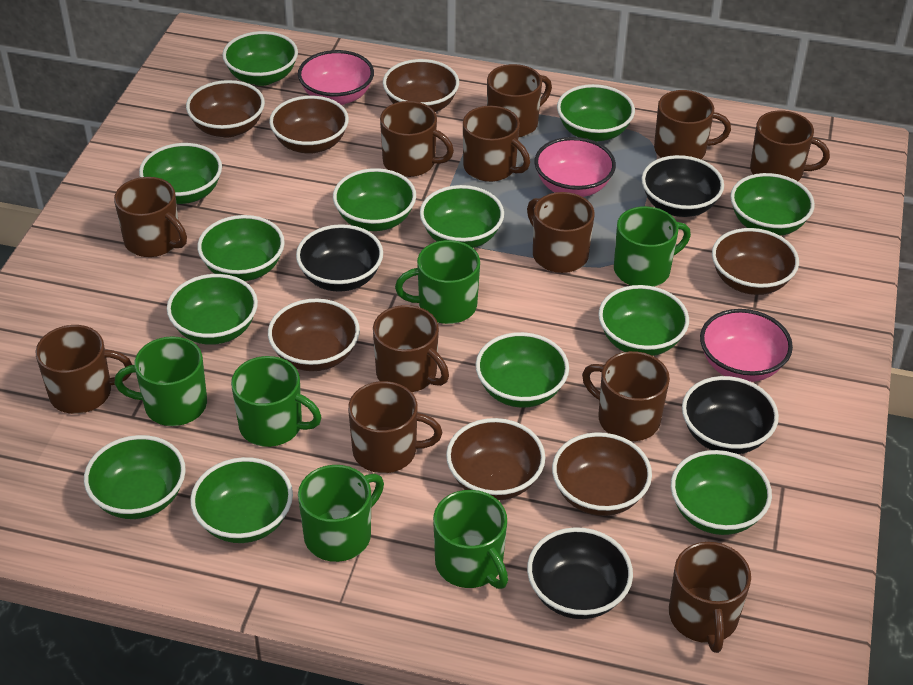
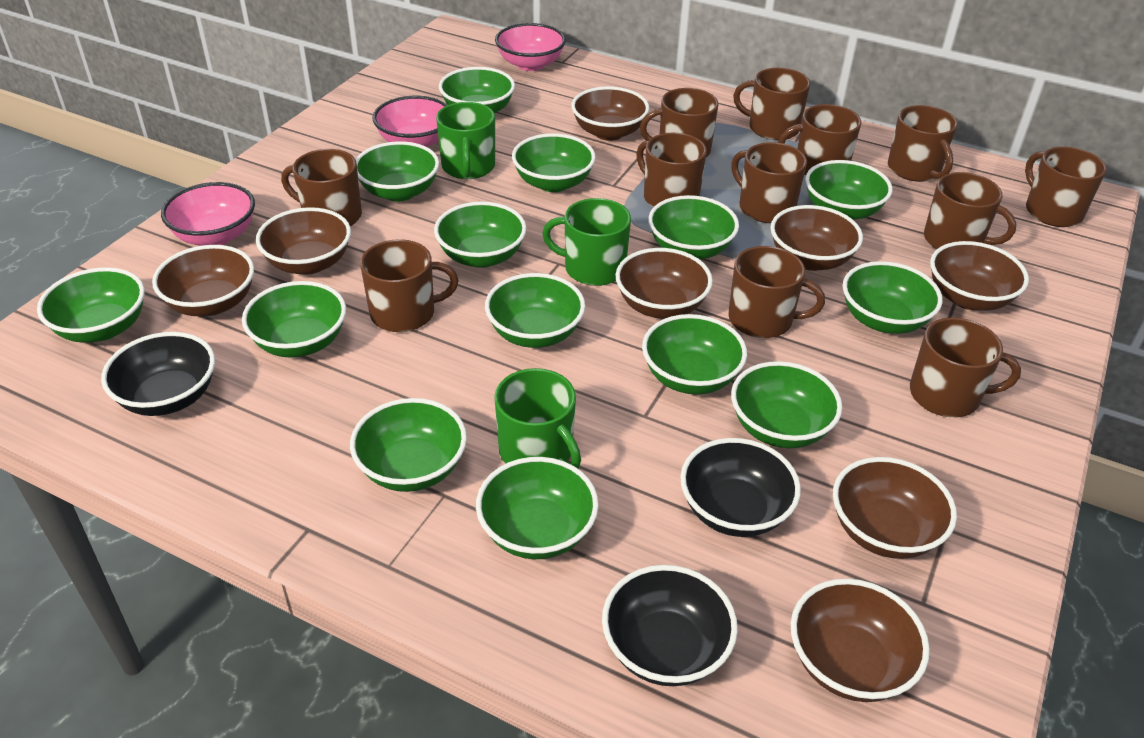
black bowl: [296,224,383,292] [527,527,633,619] [641,155,724,217] [682,376,779,454] = 4 -> [101,332,215,416] [602,565,738,686] [680,438,801,537] = 3
brown bowl: [186,80,265,137] [268,299,360,371] [269,96,349,154] [383,59,459,112] [446,418,545,500] [552,432,652,516] [712,228,799,295] = 7 -> [152,245,254,316] [256,207,351,275] [571,86,649,141] [616,248,713,319] [770,205,863,271] [791,579,930,702] [833,457,957,559] [930,241,1029,311] = 8
green bowl: [84,435,186,519] [139,143,222,204] [167,274,258,345] [190,457,293,543] [197,215,285,281] [222,31,298,86] [333,168,416,231] [420,185,504,248] [475,332,569,408] [557,84,635,141] [598,285,689,356] [671,450,772,535] [730,173,815,236] = 13 -> [37,267,145,343] [242,281,346,357] [350,398,467,492] [356,141,439,201] [434,201,527,268] [439,67,515,113] [476,457,599,559] [485,273,585,348] [512,133,596,192] [642,314,747,395] [648,195,739,259] [731,361,842,448] [805,160,892,220] [842,261,942,334] = 14
green mug: [114,336,207,426] [231,356,322,447] [298,465,384,562] [395,240,480,324] [433,490,508,589] [614,206,691,287] = 6 -> [436,102,495,179] [494,368,581,469] [542,198,631,286] = 3

